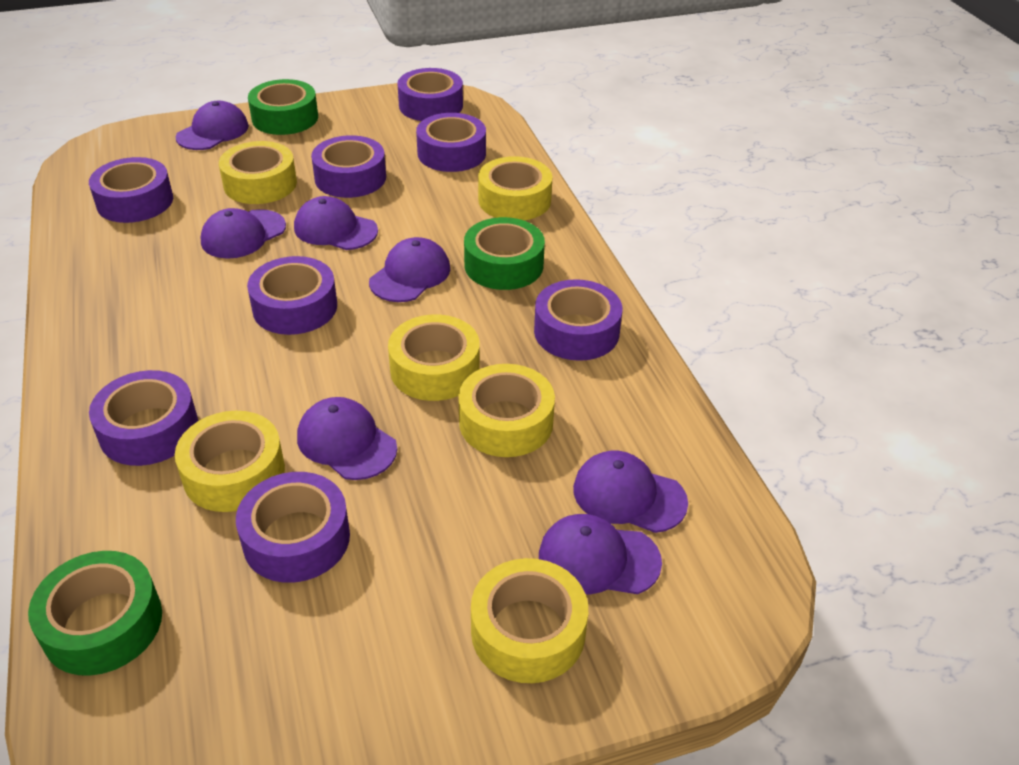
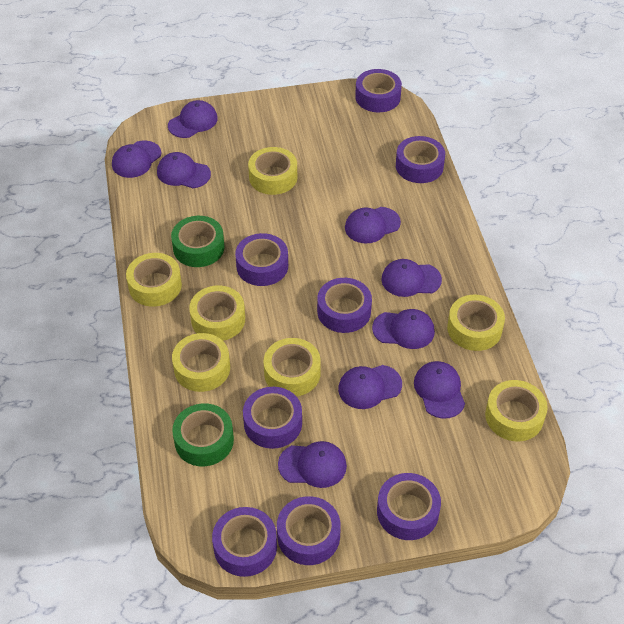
green tape: [28,551,162,676] [248,79,318,135] [464,217,545,290] = 3 -> [171,216,225,267] [172,403,234,466] = 2
purple cap: [175,101,249,150] [200,208,286,259] [294,196,378,250] [297,397,397,480] [369,237,450,302] [539,514,662,594] [573,450,688,533] = 7 -> [112,141,161,178] [157,152,211,188] [168,100,218,138] [278,441,347,488] [338,365,402,409] [345,207,401,243] [372,309,435,349] [381,259,442,297] [414,361,465,419] = 9
yellow tape: [175,411,285,512] [219,141,297,204] [388,315,480,401] [458,364,555,457] [471,558,588,683] [478,156,552,220] = 6 -> [126,253,182,307] [172,333,230,392] [189,286,245,341] [248,147,297,195] [264,338,321,396] [447,295,505,351] [485,380,548,442] = 7

